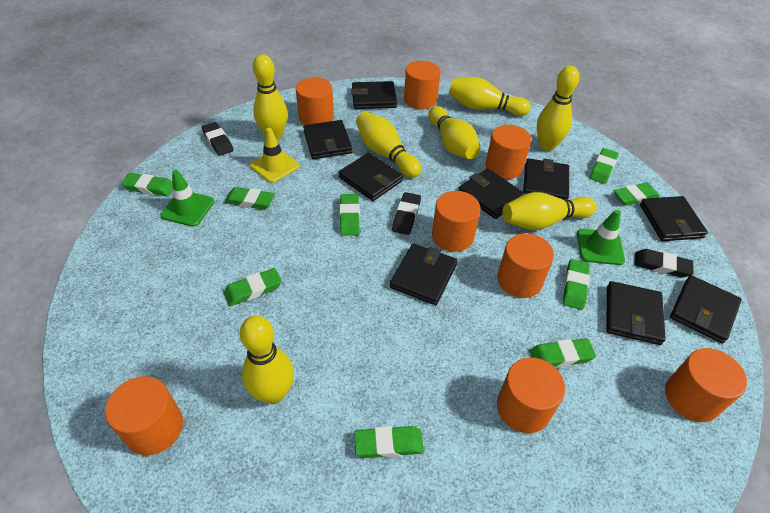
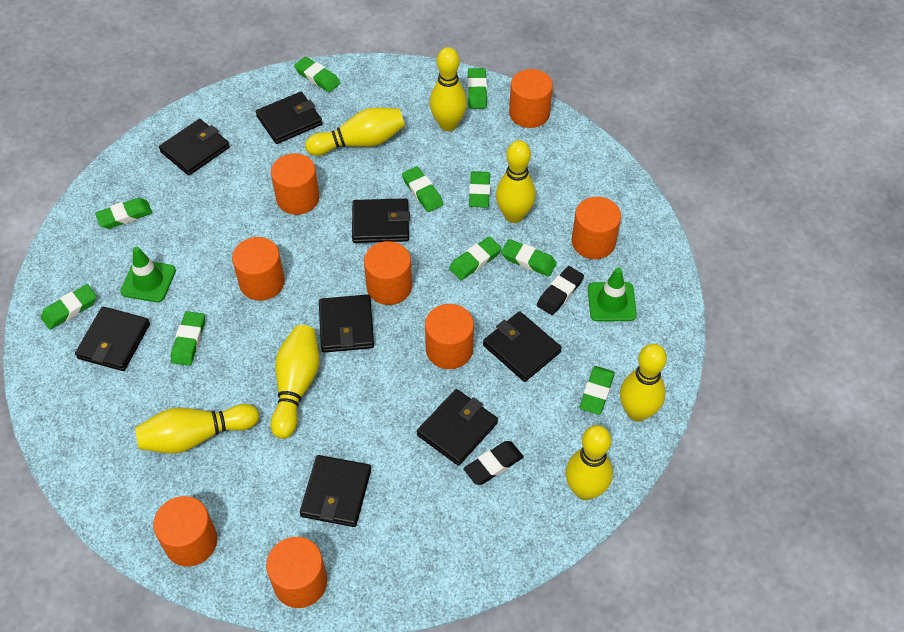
black eraser: [201,122,234,156] [392,192,421,235] [635,249,694,278] = 3 -> [464,441,524,485] [537,266,584,315] = 2
black wallet: [303,120,352,159] [339,153,403,201] [351,81,397,109] [390,243,458,305] [458,169,525,219] [523,158,569,200] [606,281,666,345] [640,196,708,241] [670,275,742,344] = 9 -> [75,307,150,371] [159,119,230,175] [256,92,322,144] [300,455,371,527] [319,295,374,353] [352,198,410,243] [417,389,498,466] [483,311,562,382] = 8
green eraser: [121,173,172,197] [223,268,282,307] [224,187,275,210] [340,194,360,236] [354,426,424,458] [530,338,596,368] [563,259,590,310] [589,148,619,184] [614,182,660,206] = 9 -> [41,284,97,330] [95,198,152,229] [171,311,205,366] [294,57,340,92] [402,166,443,212] [449,236,502,280] [467,68,487,109] [469,171,490,208] [501,239,557,277] [580,366,615,415] = 10
yellow traffic cone: [250,128,300,183] = 1 -> none = 0

